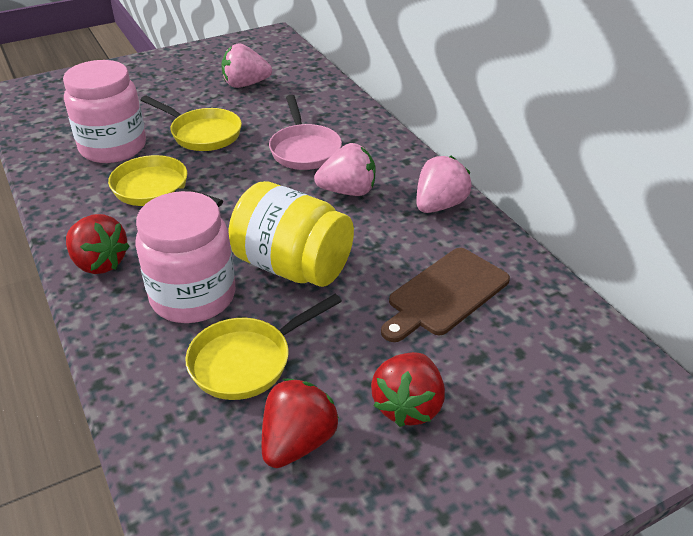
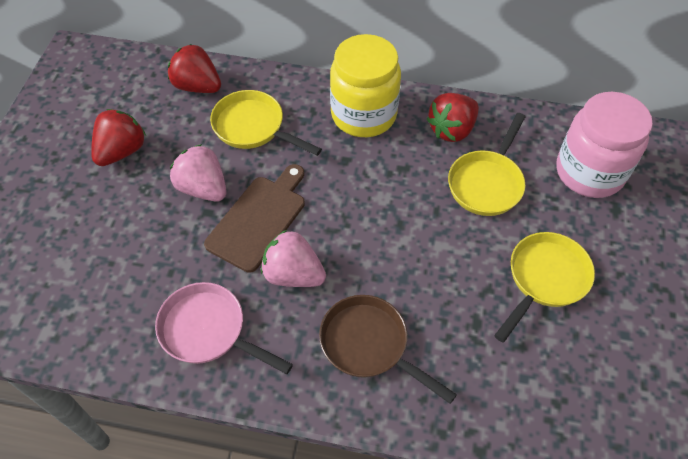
brown pan: none = 0 -> [319,295,457,404] = 1
pink jar: [63,60,146,163] [135,191,235,323] = 2 -> [556,92,653,198] = 1
pink strawberry: [221,43,272,88] [314,143,376,196] [416,156,471,213] = 3 -> [170,144,227,202] [261,230,326,287] = 2

